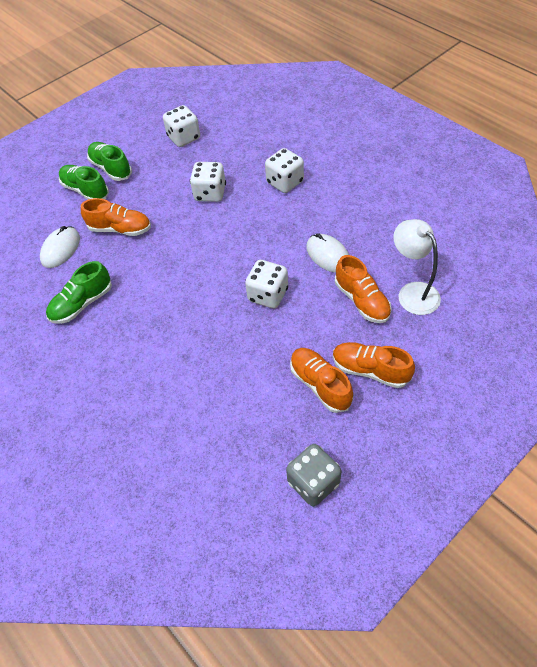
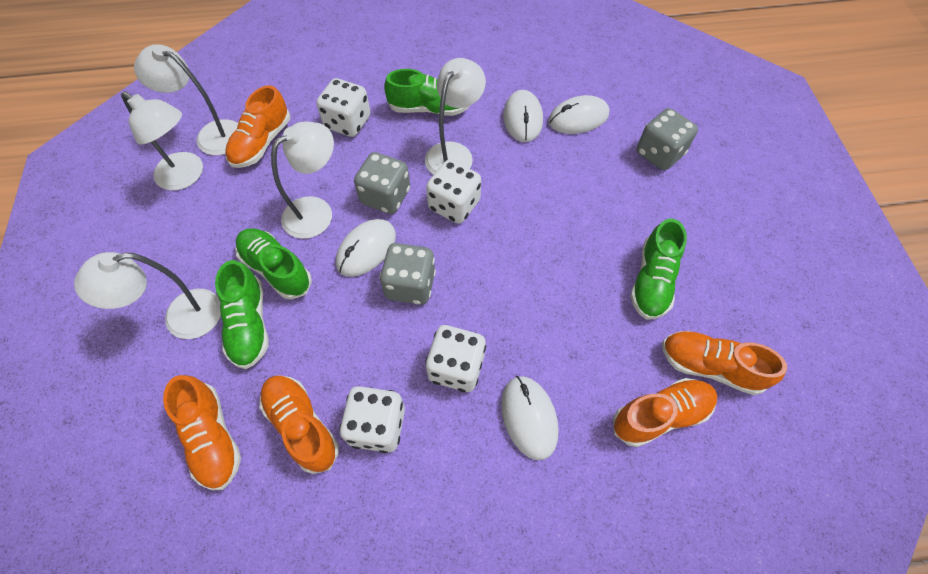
green shoe: [46,261,112,324] [59,165,109,200] [87,142,132,181] = 3 -> [215,260,269,369] [235,228,312,299] [384,69,469,116] [630,219,687,319] = 4
grey dice: [286,444,342,506] = 1 -> [354,152,410,214] [380,243,436,305] [637,108,698,170] = 3
orange shoe: [81,198,151,236] [290,348,353,413] [333,342,415,388] [335,255,392,323] = 4 -> [163,375,241,490] [225,85,290,168] [259,375,339,474] [613,378,717,447] [662,331,787,395] = 5
white lamp: [393,219,441,315] = 1 -> [74,252,221,339] [121,91,203,191] [134,44,238,155] [271,121,334,239] [425,58,486,175] = 5
white mouse: [40,226,80,268] [306,233,349,273] = 2 -> [336,219,396,277] [501,376,559,460] [503,90,543,142] [548,95,609,134] = 4

